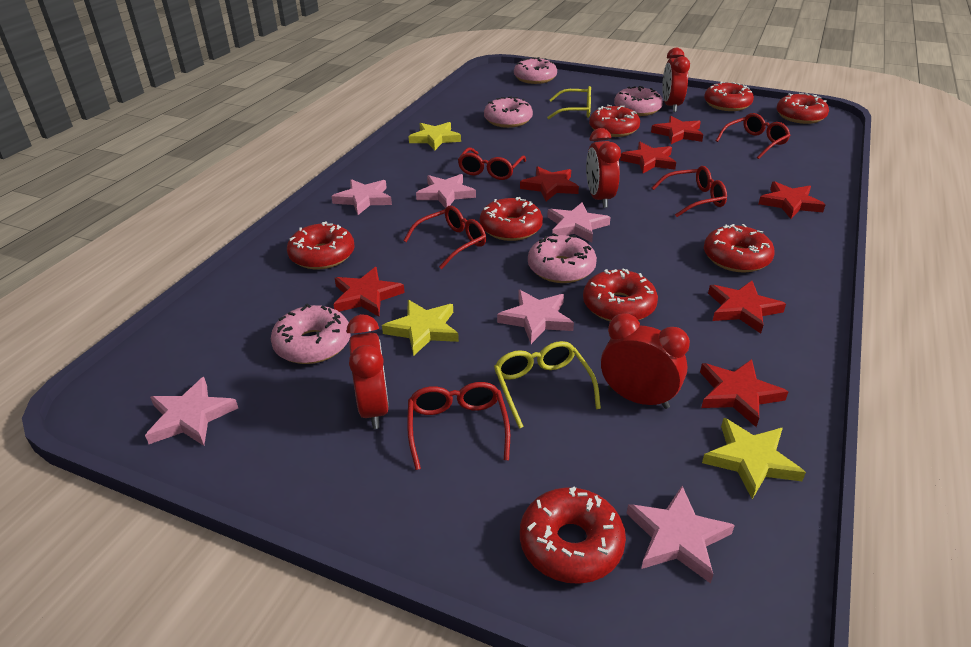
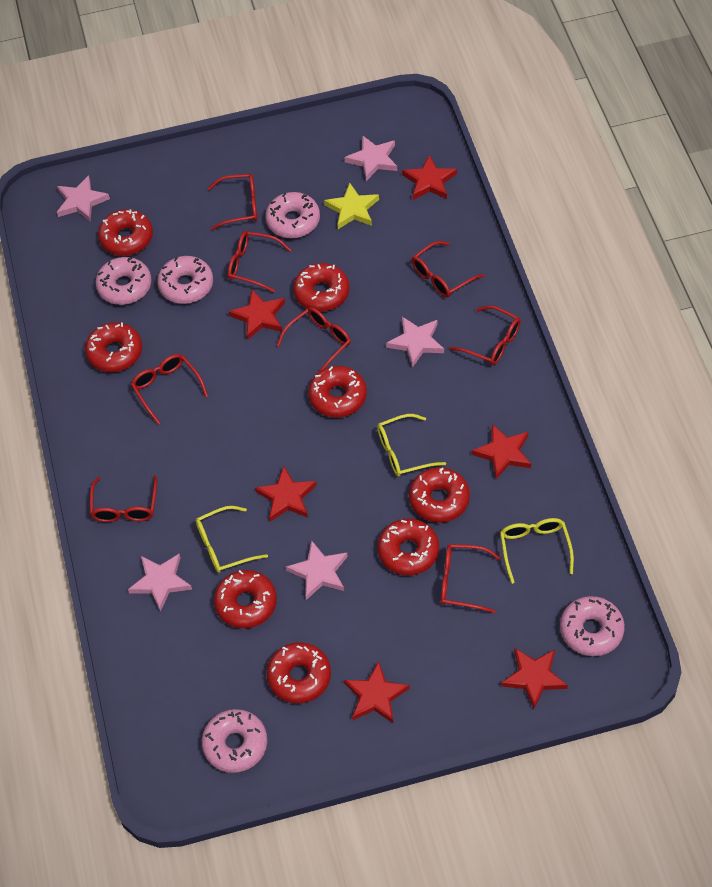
pink star: [145,377,238,446] [331,179,392,215] [416,174,476,208] [497,290,574,344] [547,202,611,243] [626,486,735,584] = 6 -> [57,175,110,221] [128,554,192,612] [286,540,348,600] [344,135,397,181] [386,317,444,368] = 5
red clock: [347,314,389,429] [586,128,621,208] [601,313,690,409] [662,48,690,112] = 4 -> none = 0
red glasses: [403,206,486,269] [407,382,510,470] [458,148,526,180] [652,166,727,217] [716,113,790,159] = 5 -> [90,475,157,522] [131,354,208,424] [208,174,257,230] [228,231,291,292] [277,307,351,373] [412,241,484,298] [441,544,501,613] [450,305,521,365] = 8
red star: [333,267,405,317] [520,166,579,201] [620,142,676,173] [651,116,703,144] [700,359,789,427] [708,281,786,334] [758,181,826,219] = 7 -> [229,289,285,339] [255,466,317,522] [344,661,410,723] [402,155,457,200] [472,424,531,479] [501,648,568,709] = 6
yellow glasses: [494,341,601,429] [547,86,591,119] = 2 -> [196,506,268,573] [377,414,446,477] [500,518,574,584] = 3
yellow star: [382,300,459,356] [408,122,461,150] [702,418,806,499] = 3 -> [324,182,379,229] = 1

